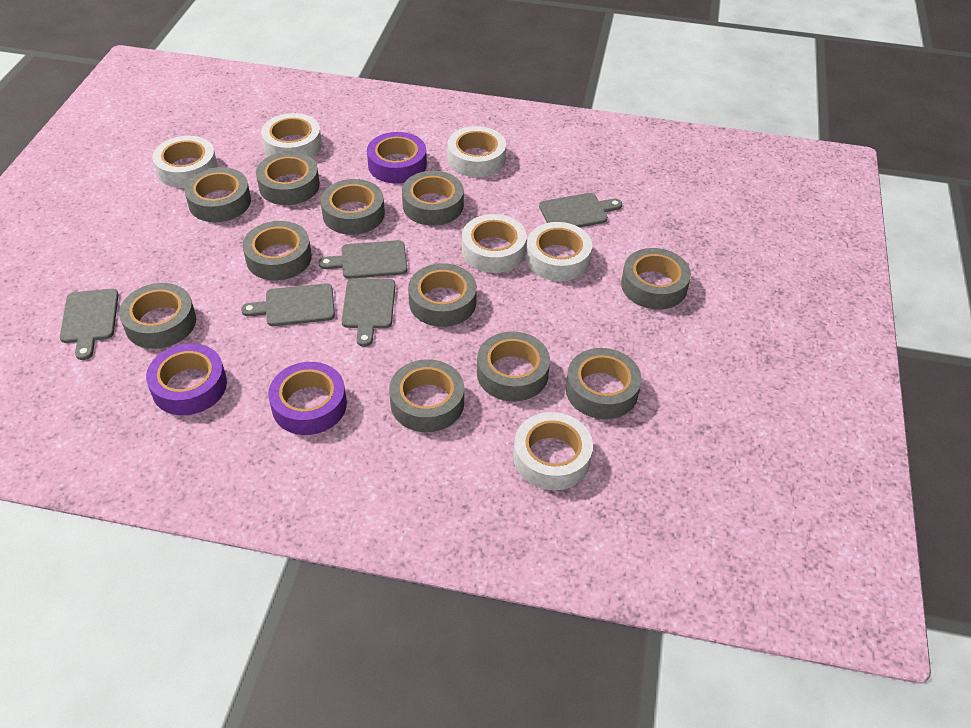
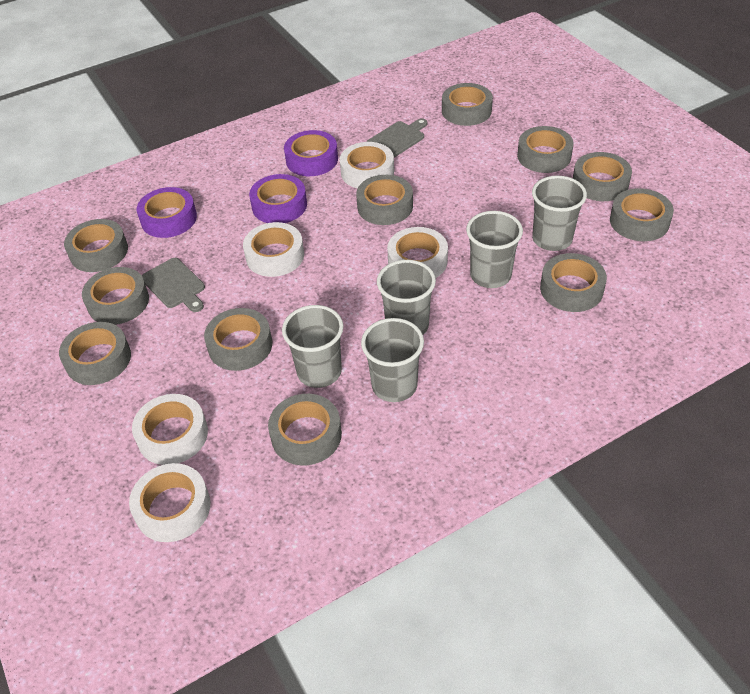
grey cup: none = 0 -> [282,305,344,388] [361,318,424,402] [377,260,436,334] [466,211,523,288] [532,176,587,251] = 5
grey cutting board: [60,289,119,360] [241,283,335,326] [319,240,407,279] [341,278,396,347] [539,193,622,228] = 5 -> [142,258,205,312] [366,118,427,158] = 2
white tape: [152,136,218,188] [261,113,322,158] [448,126,506,177] [462,214,527,273] [513,412,593,490] [526,222,592,281] = 6 -> [129,463,210,542] [132,394,208,465] [243,222,304,277] [340,142,394,188] [387,227,448,278] = 5

